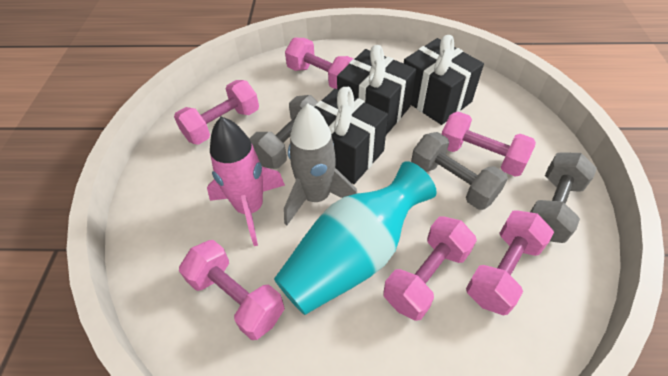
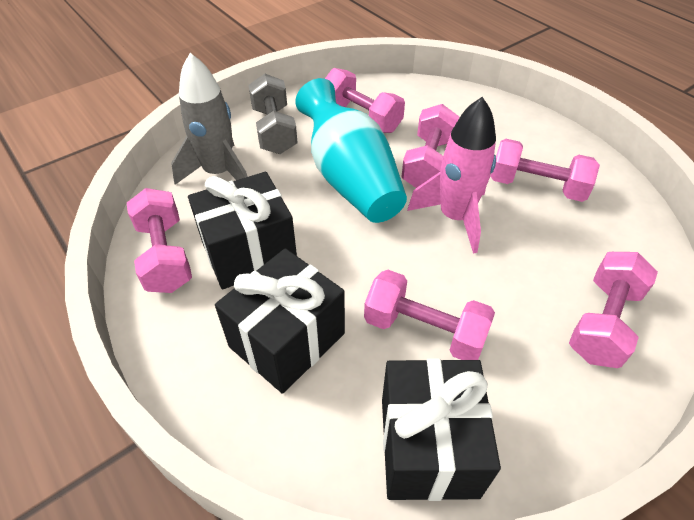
grey dumbbell: [249,95,318,169] [411,132,508,210] [530,153,597,243] = 3 -> [248,74,298,154] = 1

